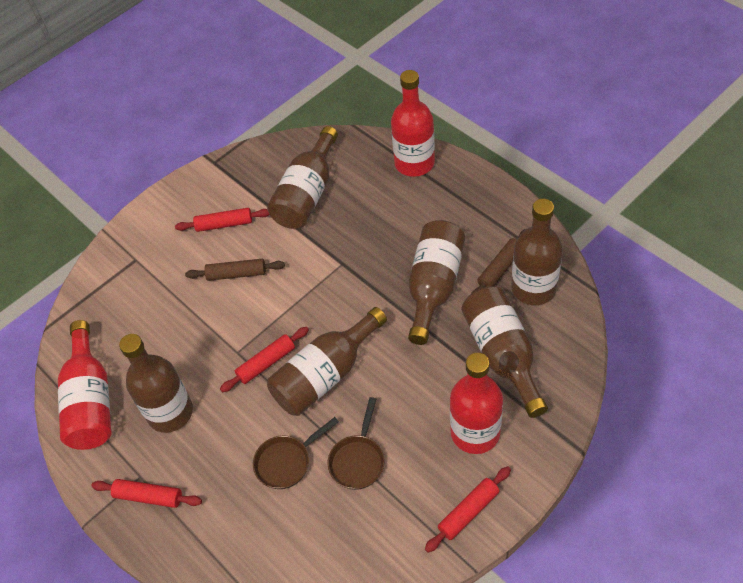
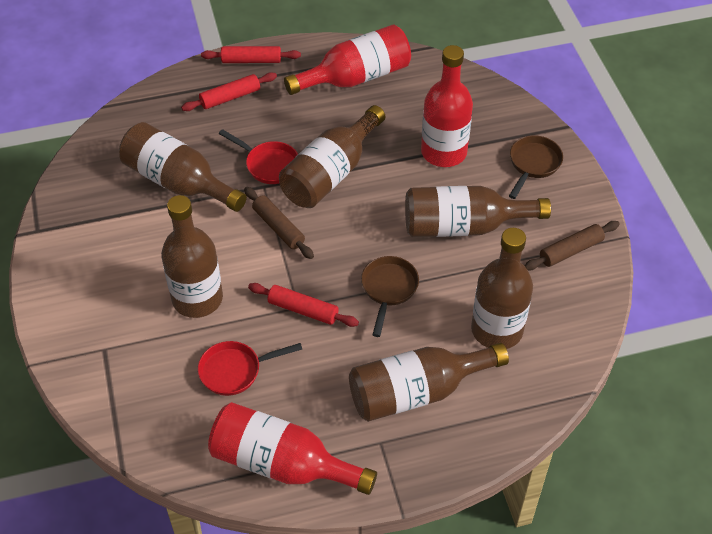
red pan: none = 0 -> [198,341,302,396] [219,129,298,184] = 2
red rolling pin: [91,479,202,508] [175,208,270,232] [220,327,309,392] [425,466,511,553] = 4 -> [181,72,277,111] [201,46,301,63] [248,283,359,327] = 3

